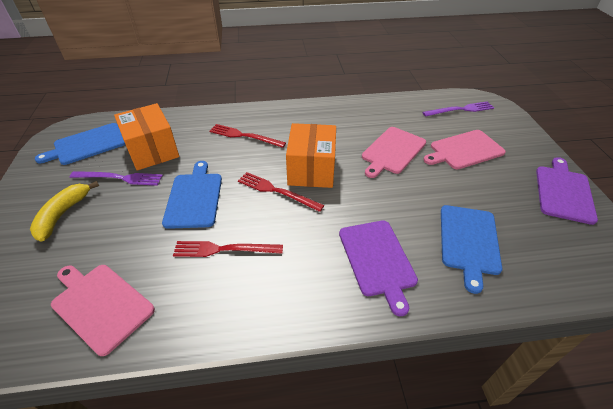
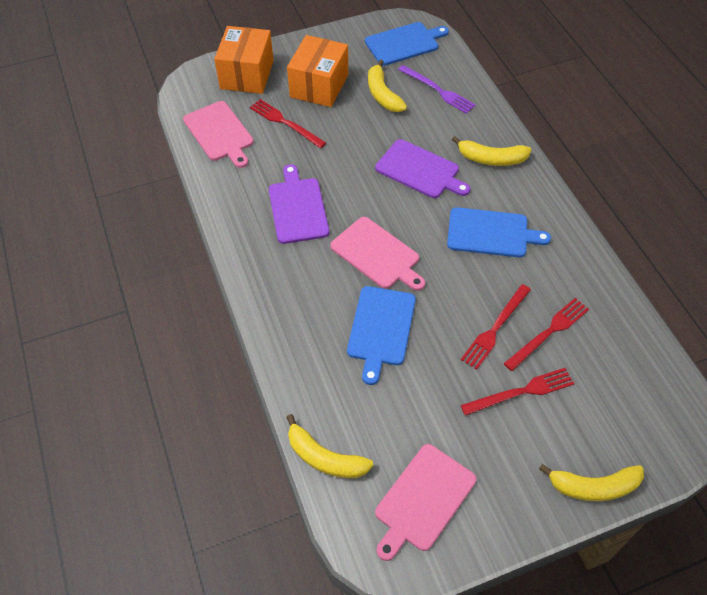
purple fork: [70,171,163,186] [423,101,494,117] = 2 -> [398,65,476,114] = 1
red fork: [173,241,283,257] [210,124,286,148] [238,172,324,212] = 3 -> [250,99,326,148] [461,284,531,369] [461,368,574,416] [503,298,589,371] = 4
yellow banana: [30,181,99,242] = 1 -> [286,414,373,478] [368,59,407,112] [452,136,531,166] [539,464,644,501] = 4

